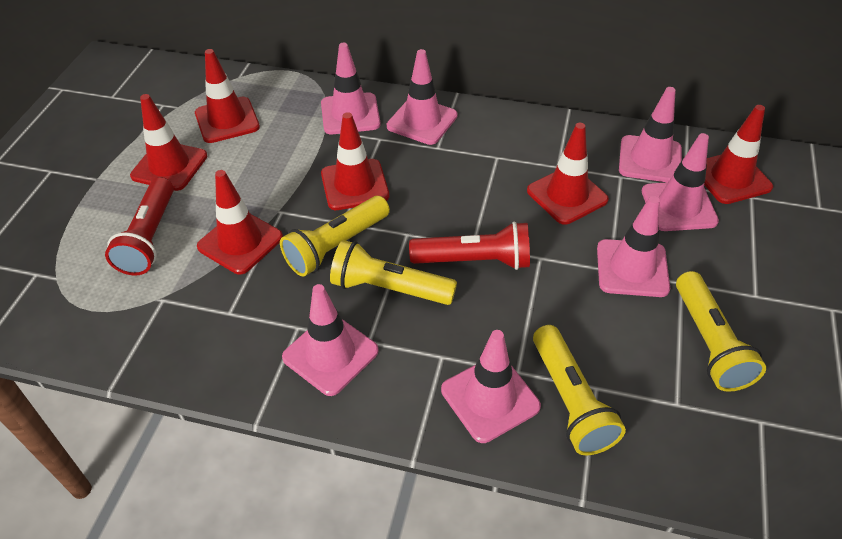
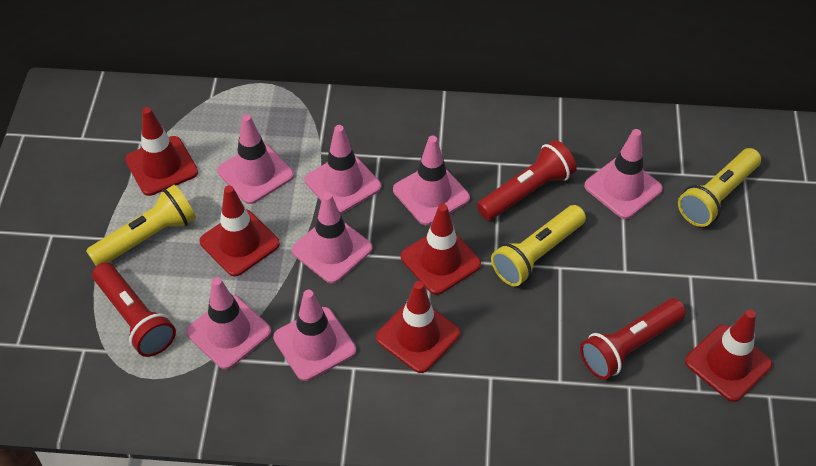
red flashlight: [105,177,174,276] [409,222,530,270] = 2 -> [92,262,176,357] [477,140,577,220] [580,298,686,380] = 3
red traffic cone: [130,94,207,191] [195,49,260,143] [197,170,283,274] [321,112,389,210] [527,123,609,225] [704,105,773,204] = 6 -> [125,107,198,196] [200,185,280,277] [376,281,460,373] [401,204,481,295] [685,309,772,402] = 5
yellow flashlight: [280,196,390,277] [330,240,457,305] [533,325,626,455] [676,271,766,392] = 4 -> [86,185,196,266] [491,205,586,286] [678,148,761,227] = 3

